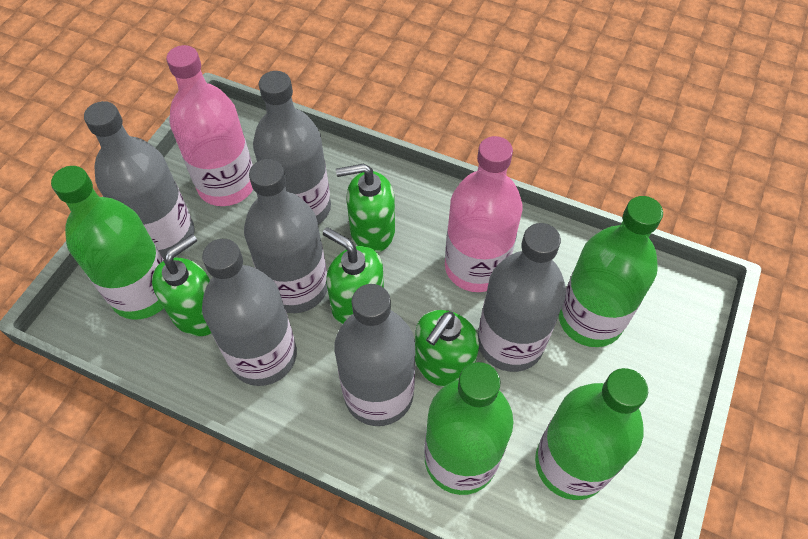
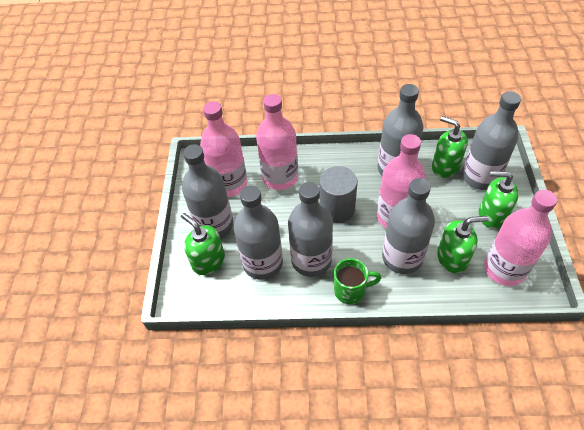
green bottle: [51,166,164,319] [424,362,513,495] [535,368,648,500] [559,196,663,347] = 4 -> none = 0
green mug: none = 0 -> [334,258,381,304] = 1
grey cylinder: none = 0 -> [320,166,358,223] = 1
pink bottle: [166,45,253,206] [445,136,522,292] = 2 -> [200,101,247,197] [256,94,298,190] [377,134,426,229] [484,190,557,286] = 4

